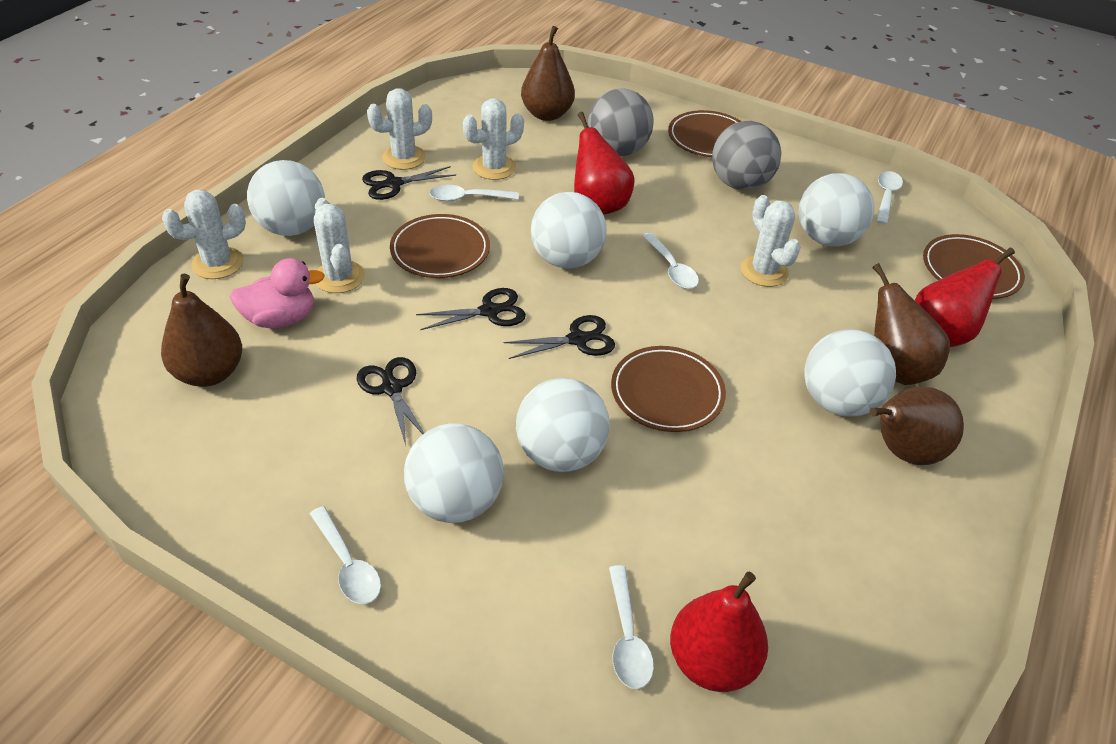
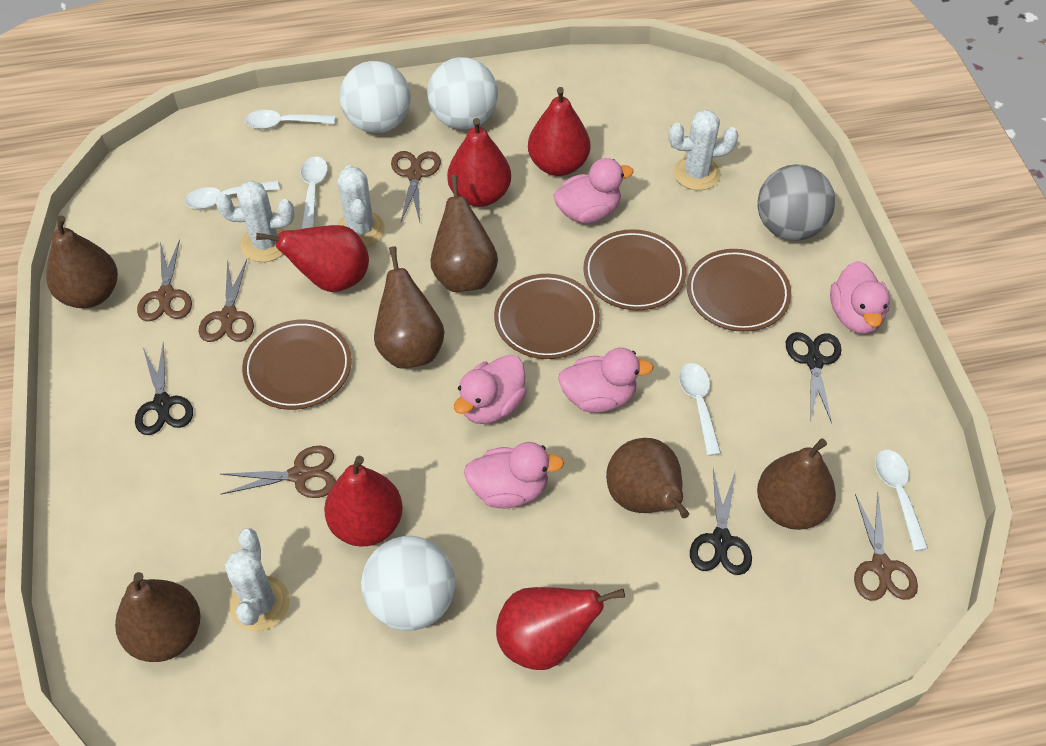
black scissors: [357,357,424,445] [362,166,456,200] [416,288,526,330] [503,315,615,359] = 4 -> [135,342,193,435] [690,469,752,575] [786,332,842,423] = 3
brown pear: [161,274,242,387] [521,26,575,121] [870,386,964,465] [872,263,950,385] = 4 -> [46,215,118,308] [115,572,201,662] [374,246,445,369] [430,175,498,292] [606,438,689,518] [757,438,836,530] = 6
brown scissors: none = 0 -> [137,239,192,321] [199,259,254,342] [221,446,336,498] [391,151,441,222] [854,494,918,601] = 5
grey ball: [588,88,654,156] [712,121,781,190] = 2 -> [757,164,835,241] = 1
pink duck: [230,258,325,328] = 1 -> [454,354,527,424] [464,442,564,508] [553,158,634,223] [558,348,654,413] [830,261,890,334] = 5
red pear: [574,112,634,214] [670,572,768,692] [915,248,1015,347] = 3 -> [256,225,369,292] [324,456,403,547] [447,118,511,207] [496,587,625,670] [528,87,590,176] = 5
white ball: [247,160,325,236] [404,423,504,523] [516,378,610,472] [531,192,607,269] [799,173,874,247] [804,329,896,417] = 6 -> [339,61,411,133] [361,536,455,631] [427,57,498,129] = 3
white cactus: [162,190,246,279] [314,198,365,293] [367,88,432,170] [463,98,524,180] [740,195,801,287] = 5 -> [216,181,294,262] [225,529,290,632] [337,165,385,247] [669,110,739,190] = 4

